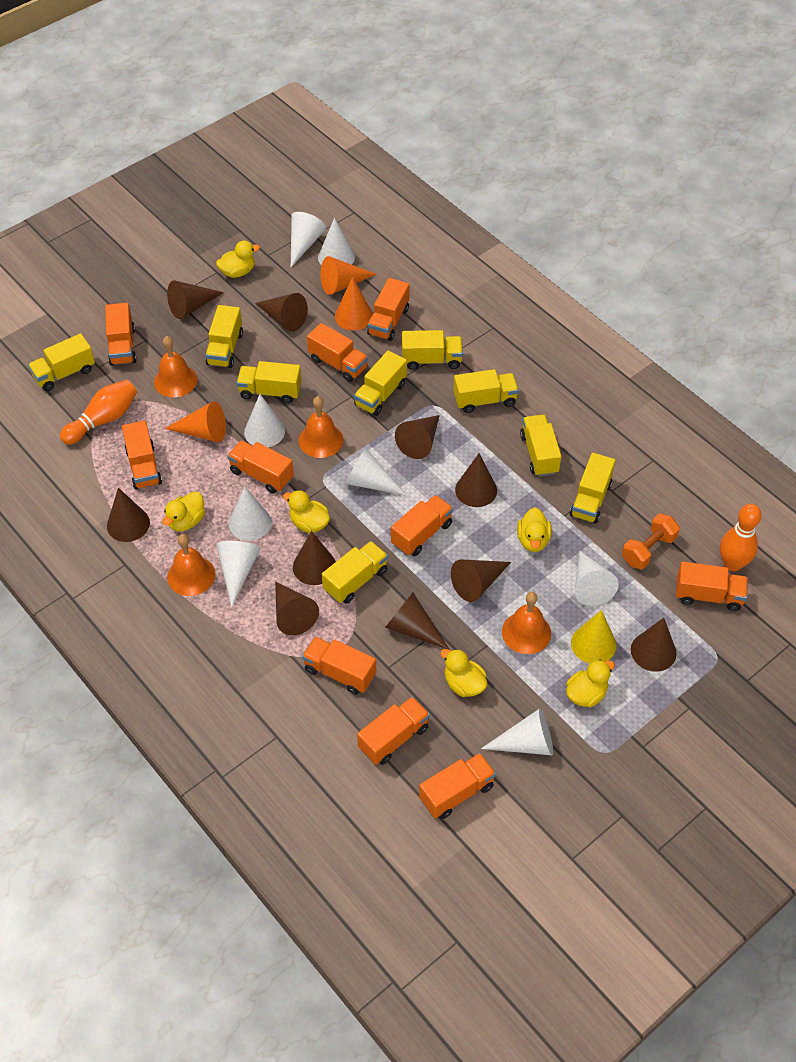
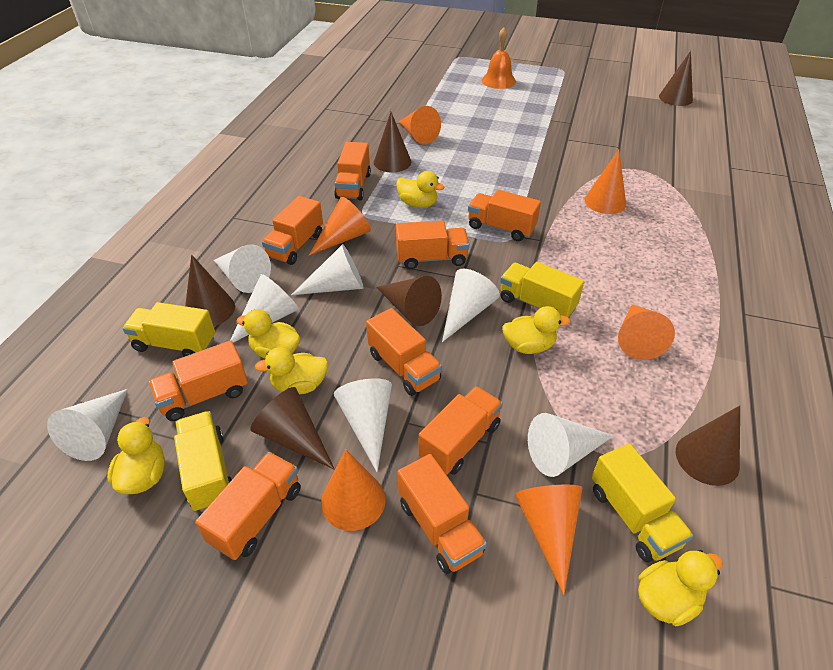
brown cone: [107,488,150,542] [167,280,224,319] [255,293,308,332] [275,581,319,635] [293,531,336,585] [385,593,450,650] [395,415,440,459] [451,559,511,602] [455,453,497,507] [631,618,677,672] = 10 -> [185,255,235,326] [250,387,335,470] [374,112,411,173] [376,276,442,326] [659,51,693,106] [676,406,740,486] = 6
orange bell: [154,336,197,397] [167,534,215,596] [299,396,343,458] [502,592,551,654] = 4 -> [482,28,516,89] = 1
orange bowling pin: [60,380,137,445] [720,504,762,571] = 2 -> none = 0
orange cone: [165,401,226,442] [321,256,376,295] [335,277,373,331] = 3 -> [309,197,371,256] [321,449,386,531] [399,106,441,144] [515,485,583,595] [585,150,626,214] [618,304,675,360] = 6
orange dumbbell: [622,513,680,569] = 1 -> none = 0
orange truck: [105,303,137,366] [122,420,162,490] [227,440,294,494] [302,637,376,695] [307,323,368,382] [357,697,430,765] [367,278,410,341] [391,495,453,556] [419,753,496,819] [676,562,748,611] = 10 -> [148,340,248,421] [195,452,301,560] [262,196,323,265] [334,142,371,200] [366,308,442,396] [396,220,469,269] [397,454,487,574] [419,386,503,475] [468,190,541,241] = 9
white cone: [216,541,260,608] [229,487,272,541] [244,394,285,447] [291,212,326,267] [318,218,355,265] [344,447,407,496] [481,708,553,755] [575,551,619,606] = 8 -> [47,389,128,461] [214,244,271,293] [230,274,299,343] [291,244,364,295] [334,378,392,472] [442,269,500,342] [528,413,613,477] = 7
yellow cone: [571,610,616,663] = 1 -> none = 0
yellow truck: [28,333,95,391] [205,305,243,368] [237,361,302,403] [322,541,388,604] [354,351,407,416] [402,330,463,370] [453,369,519,413] [520,414,561,477] [570,453,616,524] = 9 -> [122,302,215,357] [174,411,232,512] [500,262,584,318] [592,443,694,562] = 4

